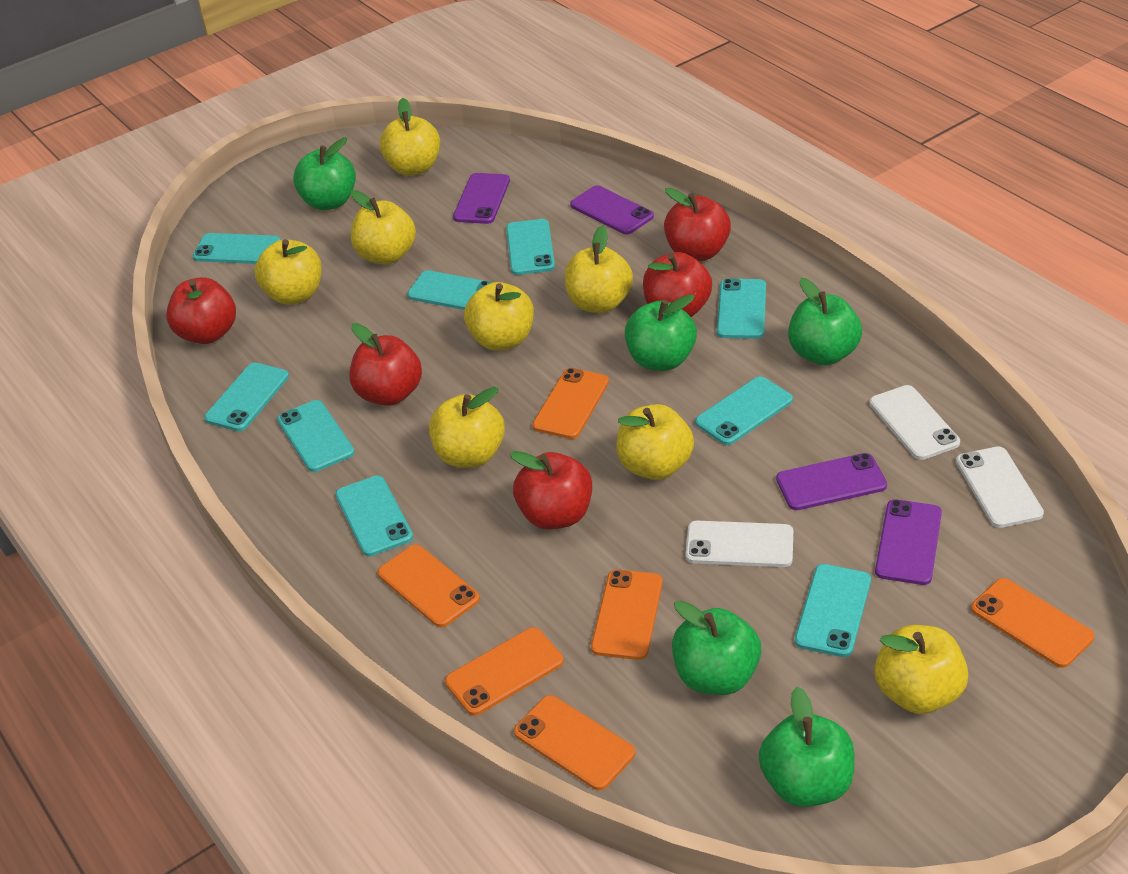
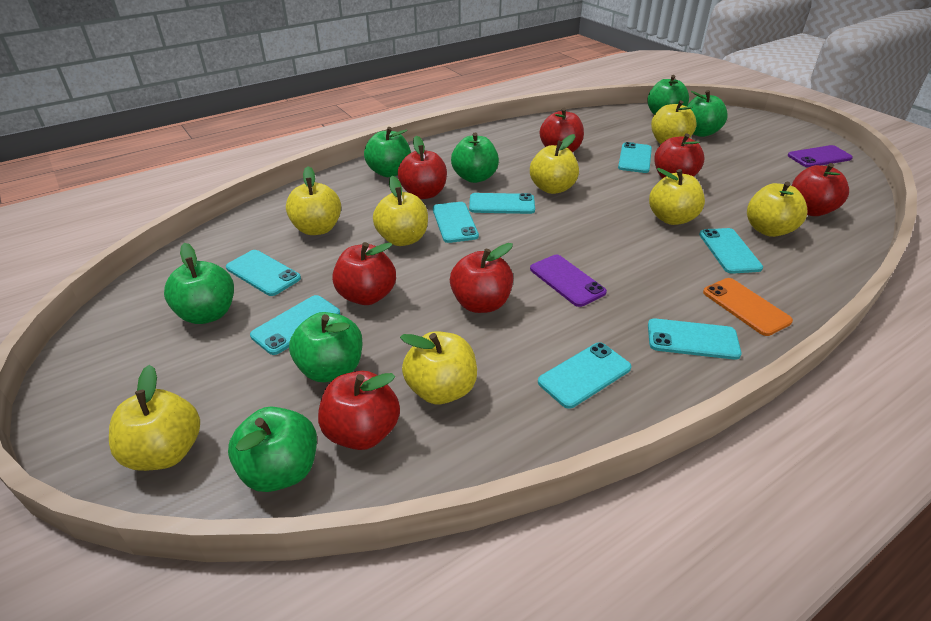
green apple: [293,138,356,210] [625,294,697,371] [672,600,761,695] [759,687,855,807] [788,278,862,365] = 5 -> [164,243,234,324] [228,407,317,492] [289,312,363,382] [364,127,411,177] [451,132,499,183] [647,75,689,115] [687,90,728,137] = 7
orange phone: [378,545,480,627] [445,627,564,716] [514,695,635,790] [532,368,609,439] [591,569,663,660] [971,578,1094,668] = 6 -> [703,278,793,336] = 1
purple phone: [453,173,510,224] [570,185,654,234] [776,453,887,510] [875,499,942,585] = 4 -> [530,255,607,307] [788,145,853,167] = 2
red apple: [166,277,236,344] [349,323,422,406] [510,451,592,530] [643,252,712,317] [664,188,731,261] = 5 -> [318,371,400,450] [332,242,396,305] [398,136,447,199] [450,243,513,313] [540,108,584,152] [654,133,704,179] [792,163,849,216] = 7
turquoise phone: [193,233,281,264] [204,362,289,431] [277,400,355,472] [335,476,413,556] [407,270,493,310] [506,219,555,275] [695,376,793,445] [717,278,766,339] [795,564,871,657] = 9 -> [226,250,301,296] [250,295,340,355] [433,202,479,243] [469,193,535,214] [538,342,631,409] [618,142,652,173] [648,318,741,360] [699,228,763,274] = 8
white phone: [685,521,793,567] [869,385,960,460] [956,447,1044,528] = 3 -> none = 0

